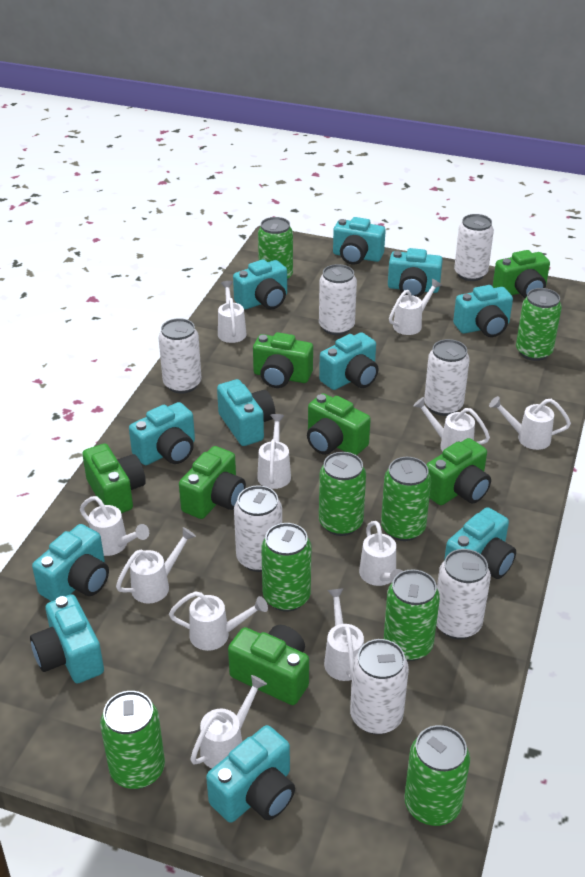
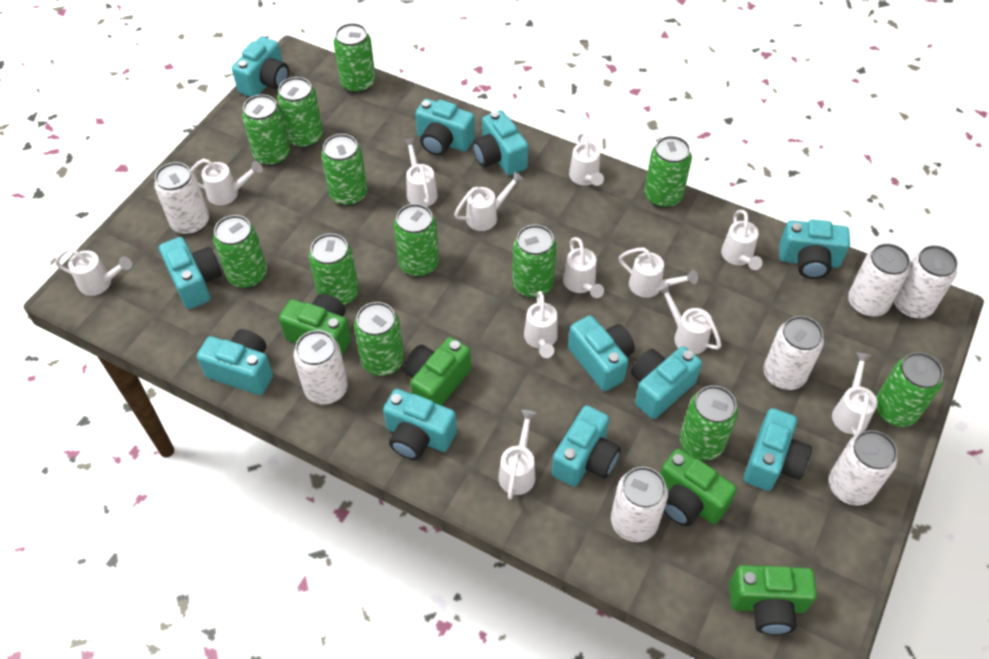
green camera: [82,444,146,513] [179,446,246,519] [228,625,309,705] [253,332,313,388] [307,393,371,455] [426,438,491,505] [493,250,550,298] = 7 -> [279,294,351,356] [404,337,471,406] [660,449,737,526] [729,565,817,635] = 4
green can: [100,691,165,789] [258,217,293,281] [261,523,312,612] [319,452,366,536] [381,457,431,541] [384,569,440,661] [404,725,470,826] [516,288,562,361] = 8 -> [213,215,267,288] [242,94,290,166] [277,77,323,148] [309,234,359,306] [321,134,368,206] [334,23,376,93] [354,302,404,376] [394,204,439,277] [512,225,557,298] [645,136,692,208] [680,385,738,460] [876,352,943,427] = 12
white watering can: [80,496,149,556] [116,527,196,603] [169,591,268,651] [190,675,267,768] [218,281,246,343] [257,414,291,489] [324,588,364,681] [359,521,402,586] [389,279,442,335] [413,397,490,451] [489,396,571,450] = 11 -> [55,248,132,296] [190,159,263,205] [403,138,438,207] [454,171,524,231] [498,410,536,500] [524,291,558,358] [563,237,604,298] [569,132,604,186] [619,248,698,298] [657,283,721,354] [721,210,763,270] [832,352,877,436] = 12

